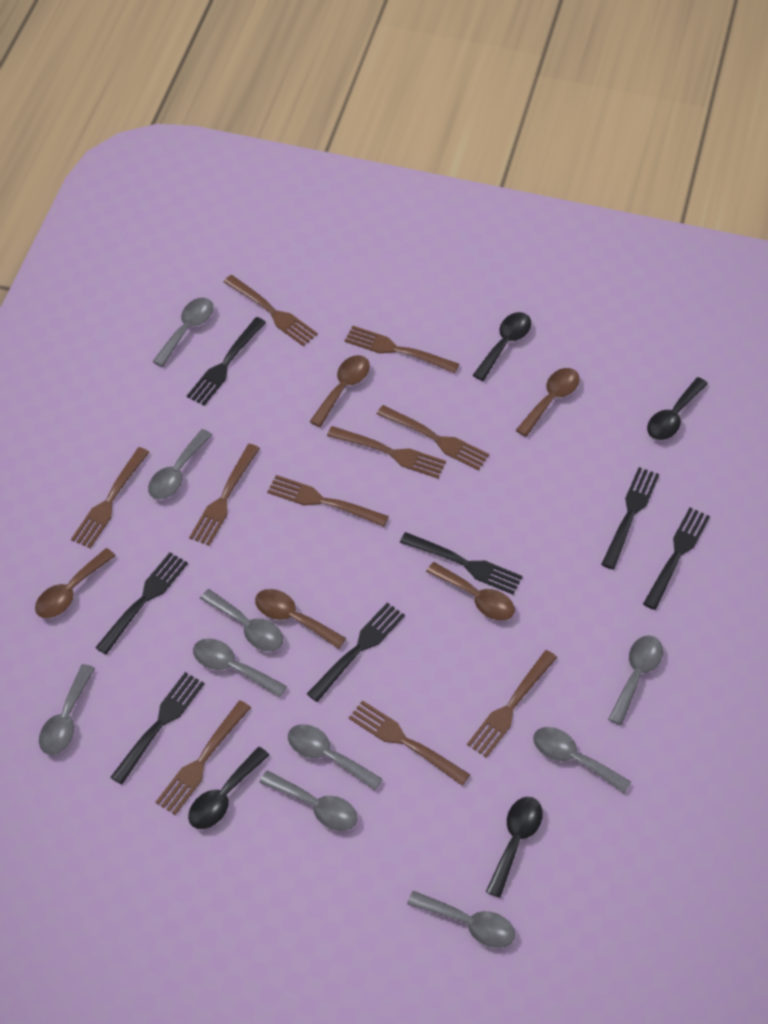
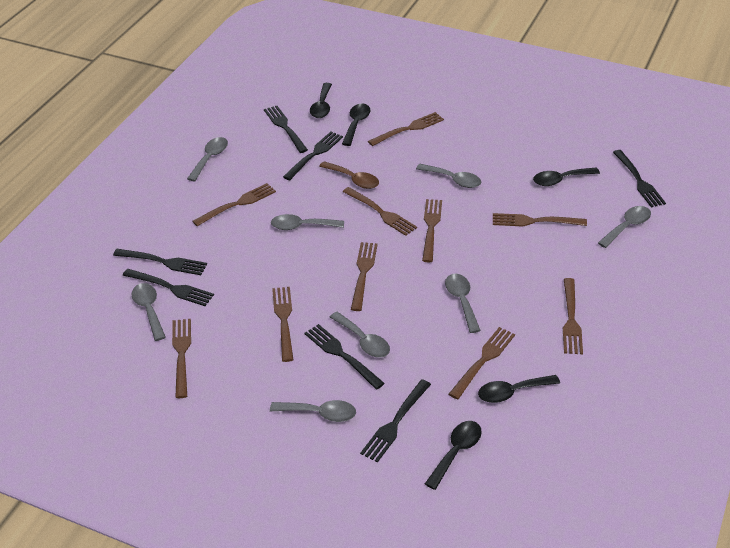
black spoon: [188,747,269,829] [473,312,531,381] [486,797,543,898] [647,377,708,440] = 4 -> [310,83,332,118] [342,104,371,146] [425,421,482,490] [478,375,560,403] [533,167,600,186] = 5
brown spoon: [35,548,116,618] [255,589,346,649] [309,355,370,427] [426,562,515,621] [516,368,580,437] = 5 -> [319,161,379,189] = 1
grey spoon: [39,664,95,755] [148,429,212,500] [152,298,213,367] [193,638,287,698] [200,589,283,651] [259,771,357,831] [288,724,383,791] [407,891,515,948] [533,727,631,793] [608,636,663,725] = 10 -> [131,283,166,341] [187,137,228,181] [270,400,356,422] [271,214,344,230] [330,312,390,358] [416,164,481,188] [445,274,481,333] [598,206,651,248] = 8

